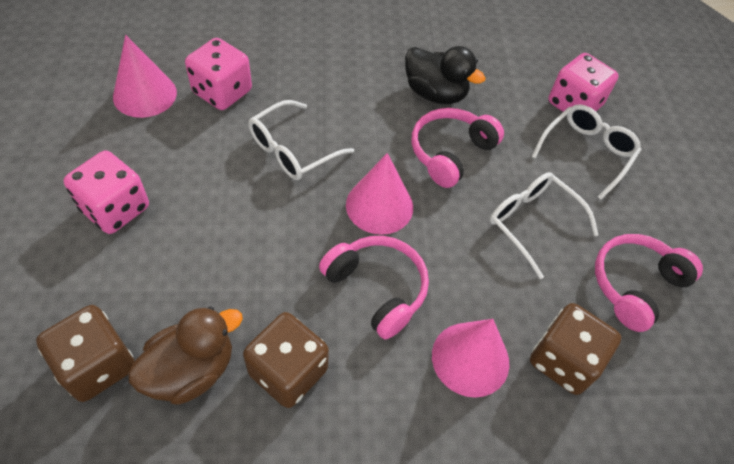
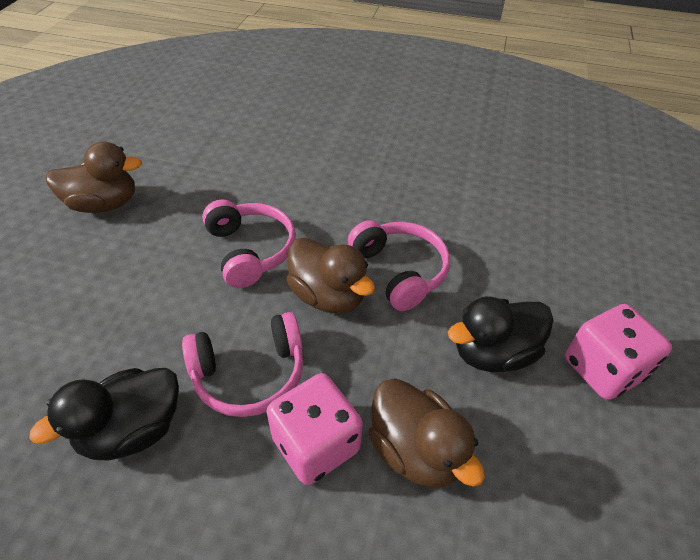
black duck: [405,46,486,104] = 1 -> [29,368,179,461] [448,296,554,372] = 2
brown dice: [36,305,135,402] [243,312,329,408] [530,303,621,395] = 3 -> none = 0
brown duck: [128,306,243,405] = 1 -> [46,141,142,213] [286,237,375,314] [368,378,485,488] = 3
pink cone: [113,35,177,118] [346,153,413,235] [432,319,509,398] = 3 -> none = 0
pink dice: [64,151,149,234] [185,38,252,110] [548,53,619,112] = 3 -> [266,373,363,485] [565,304,672,400] = 2
white glasses: [248,100,354,180] [490,172,599,279] [531,104,642,200] = 3 -> none = 0

